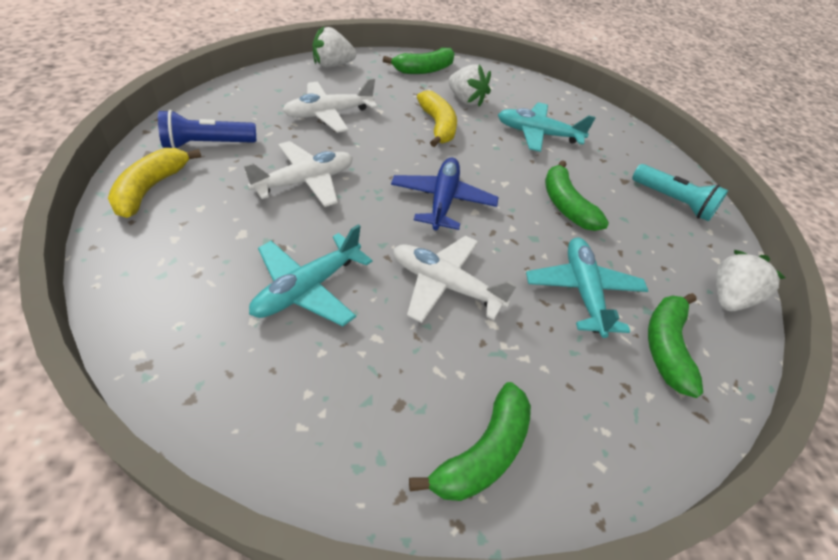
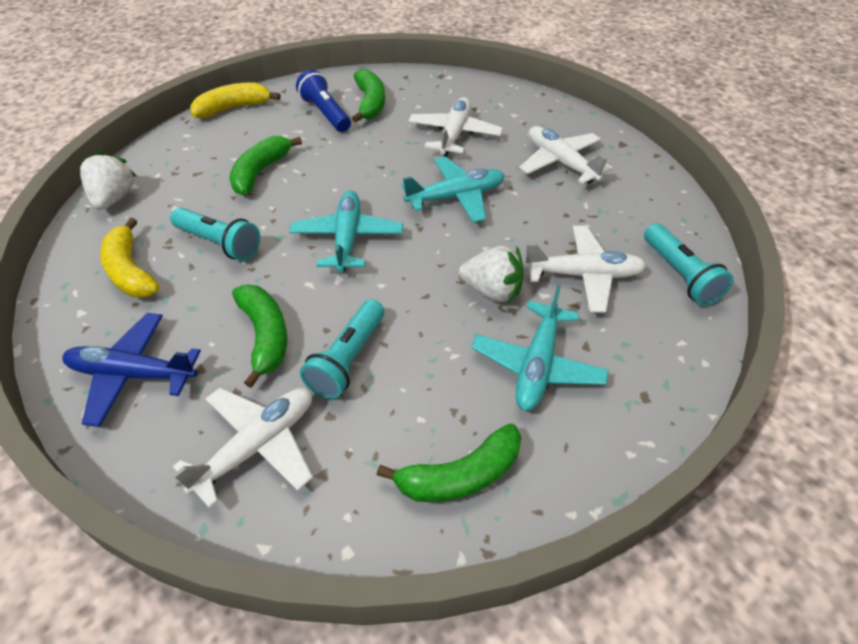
turquoise flashlight: [632,164,728,221] = 1 -> [170,208,260,261] [300,299,384,399] [644,223,734,306] = 3
white plane: [244,141,353,207] [283,78,378,133] [393,236,517,323] = 3 -> [173,388,313,508] [408,97,503,157] [519,126,613,184] [523,226,646,313] = 4
white strawberry: [313,26,356,67] [448,64,491,107] [716,250,785,311] = 3 -> [80,151,137,210] [459,246,524,303] = 2

